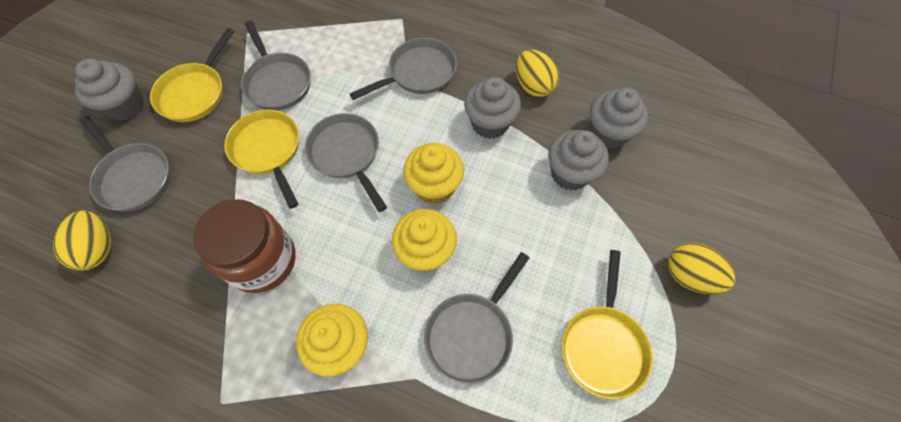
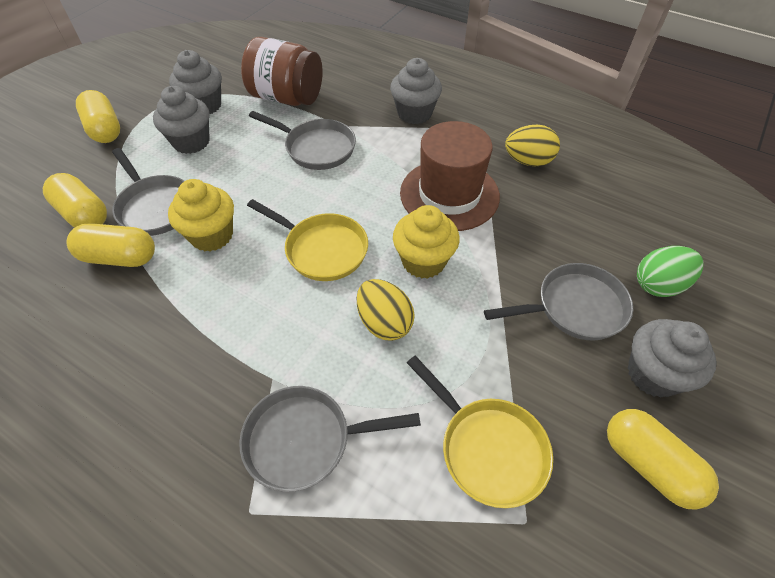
brown hat: none = 0 -> [400,121,500,231] = 1
green egg: none = 0 -> [637,246,703,297] = 1
grey pan: [80,116,171,212] [241,21,311,111] [305,113,387,212] [350,38,457,100] [424,252,529,384] = 5 -> [112,148,184,236] [239,386,421,492] [249,111,356,170] [484,263,633,341] = 4
yellow capsule: none = 0 -> [43,173,107,228] [67,223,155,267] [76,90,120,143] [607,409,719,510] = 4
yellow cupcake: [296,304,368,377] [392,209,457,272] [403,143,464,204] = 3 -> [168,179,234,251] [393,205,460,279] = 2
yellow egg: [53,210,111,271] [516,50,559,97] [668,242,735,294] = 3 -> [357,279,415,341] [505,125,560,166] = 2
yellow pan: [150,28,234,122] [224,109,299,209] [562,250,653,399] = 3 -> [247,199,368,281] [407,356,553,508] = 2

